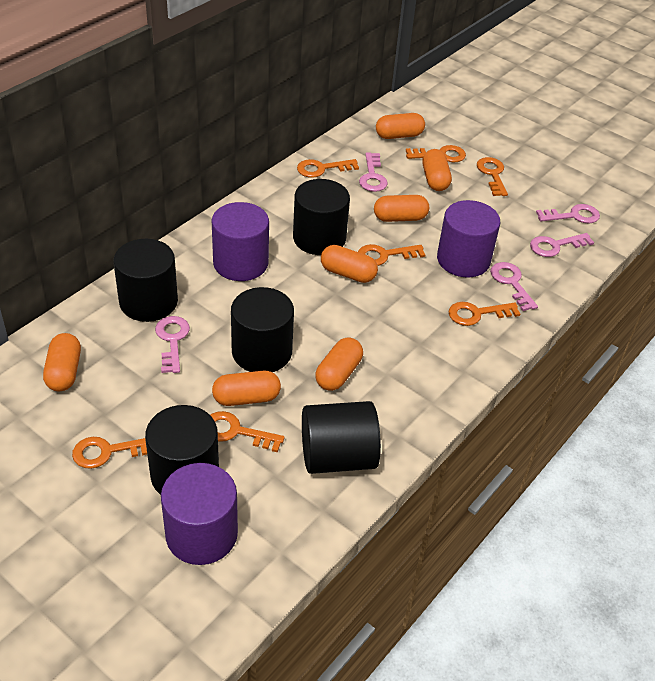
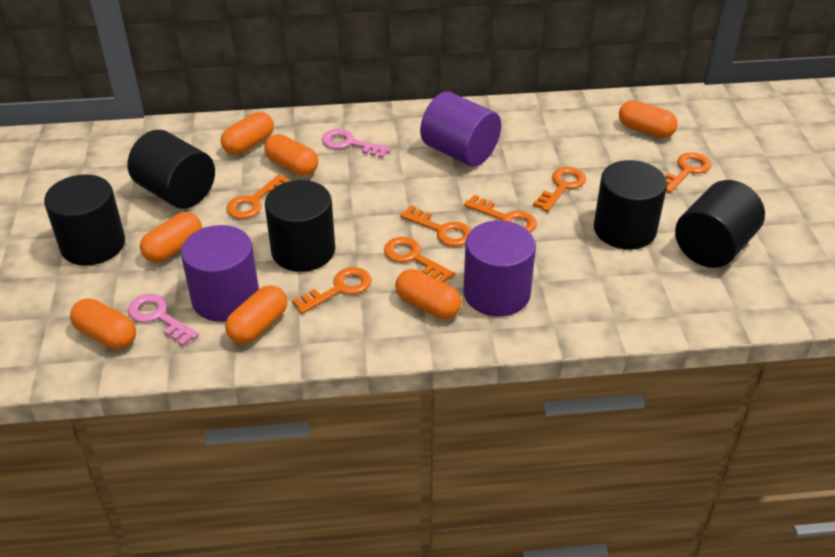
pink key: [155,316,190,373] [359,152,388,192] [490,262,538,311] [530,233,594,257] [536,204,600,224] = 5 -> [128,294,199,346] [322,129,390,159] = 2

